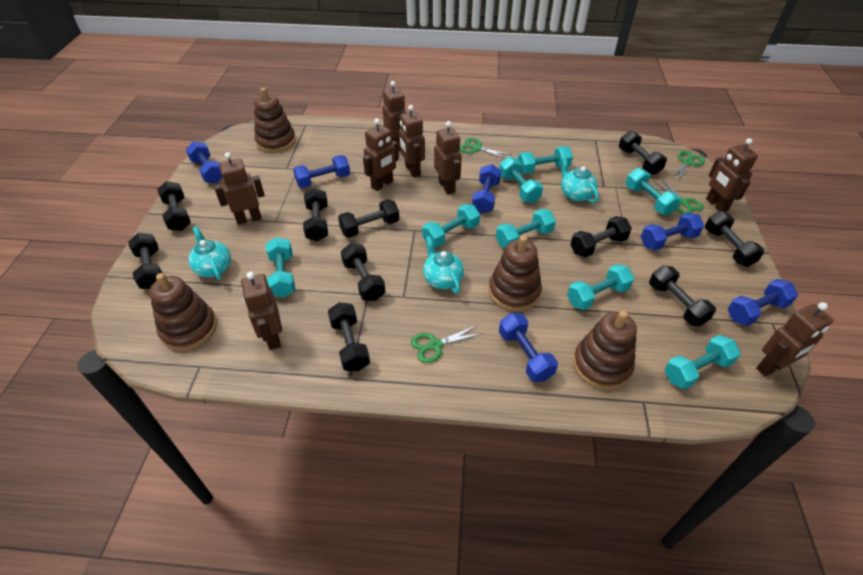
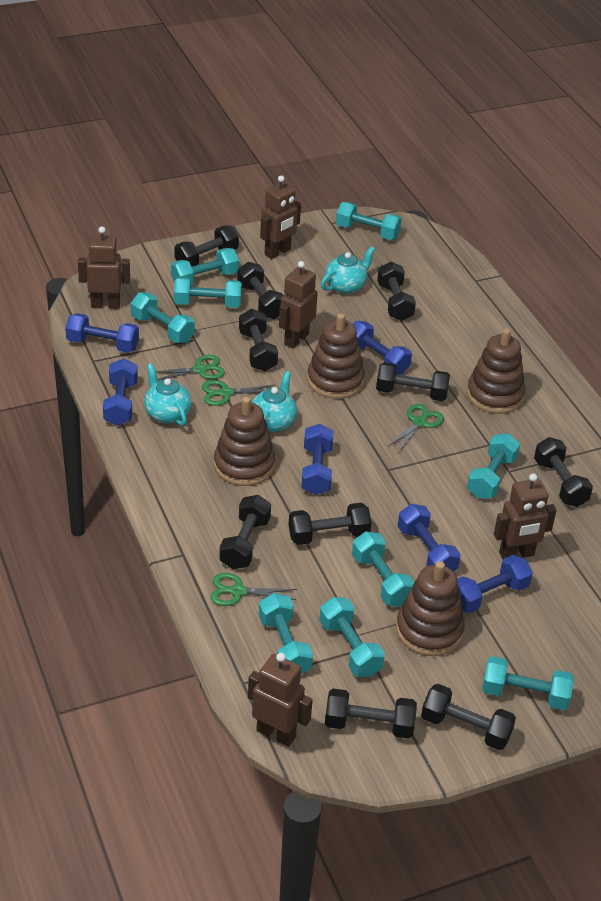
brown robot: [214,152,265,225] [241,272,282,350] [363,118,399,191] [382,81,406,151] [399,105,425,177] [434,121,462,195] [706,138,758,212] [756,302,833,377] = 8 -> [78,227,130,309] [248,653,313,747] [260,175,301,259] [279,261,318,348] [494,473,557,559] = 5
turquoise dumbbell: [266,237,295,297] [422,204,480,247] [496,209,556,248] [499,157,543,203] [518,146,573,174] [567,264,634,310] [626,168,681,215] [664,335,741,390] = 8 -> [131,292,195,343] [171,248,239,285] [174,277,242,308] [259,593,313,674] [319,597,385,677] [336,202,402,240] [352,531,414,607] [467,433,520,499] [482,656,574,710] = 9

